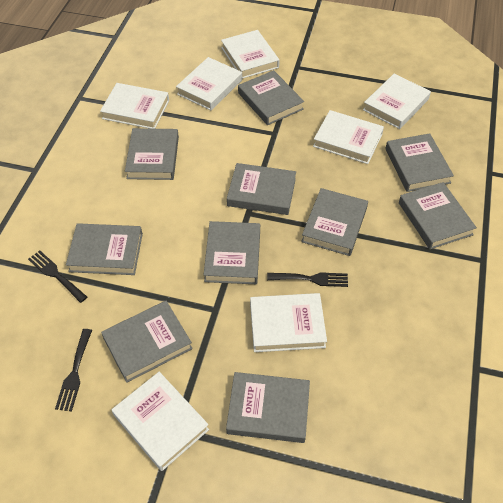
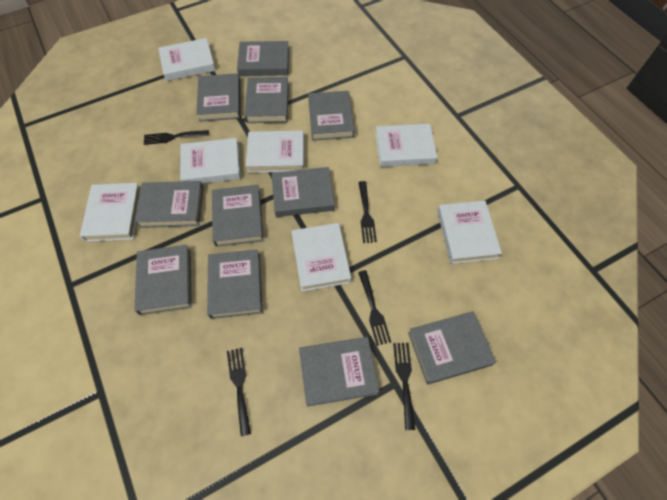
black fork: [28,250,87,303] [55,329,92,411] [267,272,348,287] = 3 -> [144,130,209,145] [227,348,251,436] [358,181,377,243] [358,270,391,346] [393,343,415,430] = 5
grey book: [66,223,143,275] [101,301,193,383] [125,128,179,180] [204,221,260,284] [226,372,310,443] [227,163,296,215] [238,70,304,125] [301,188,368,256] [385,133,454,192] [399,182,477,249] = 10 -> [134,245,192,315] [135,181,204,228] [196,73,241,122] [207,249,263,319] [212,185,264,247] [237,41,289,76] [244,77,289,123] [271,167,335,217] [299,337,379,407] [308,91,355,141] [408,311,496,384] = 11

